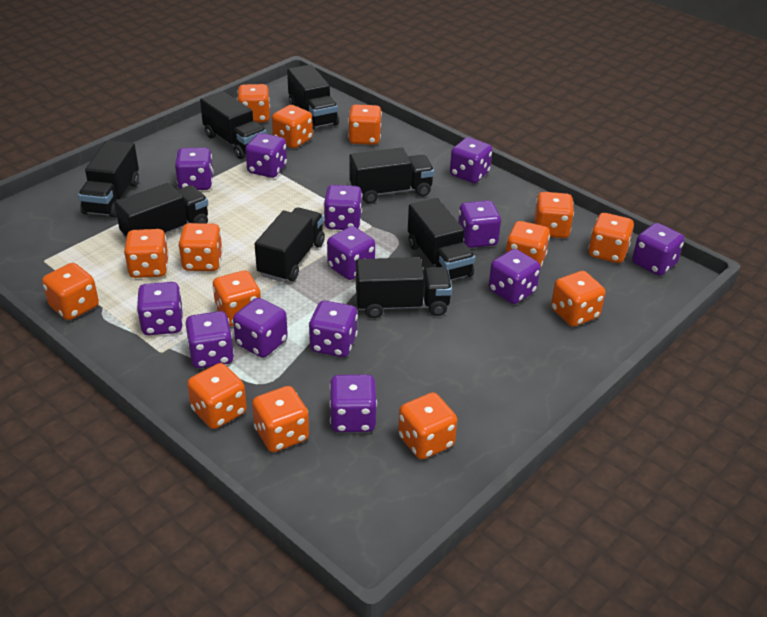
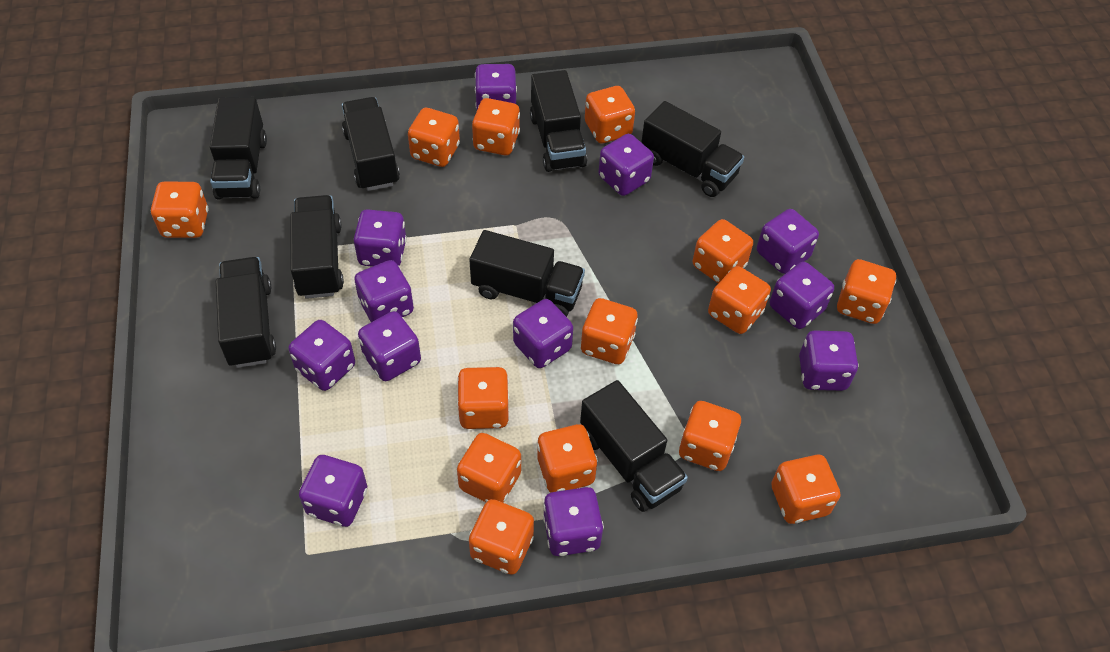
purple dice: [137,282,183,335] [175,148,214,190] [185,311,234,368] [233,298,288,358] [245,133,287,178] [309,301,358,357] [324,185,362,230] [327,226,375,280] [329,374,377,432] [450,137,492,183] [458,200,501,248] [489,249,540,304] [632,223,684,276] = 13 -> [288,320,355,391] [299,455,367,527] [354,209,407,267] [354,260,414,322] [358,311,421,381] [475,64,517,109] [513,299,573,368] [543,487,604,556] [599,134,654,196] [757,209,819,274] [770,262,834,329] [799,330,858,391] = 12

